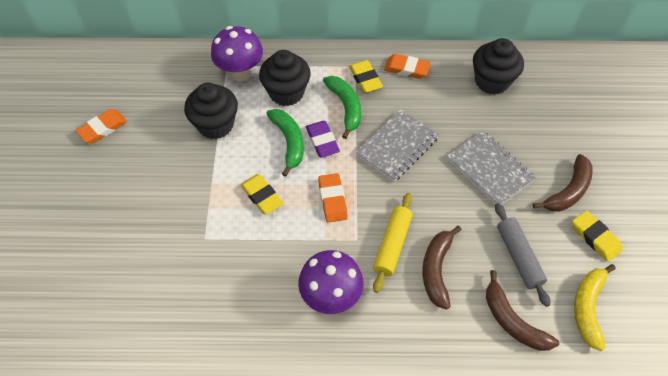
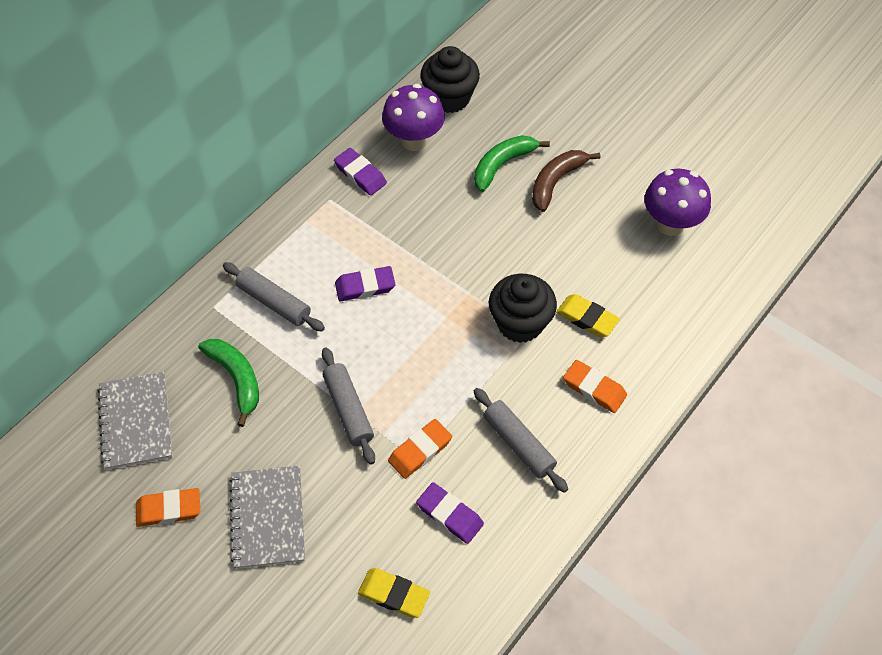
black cupcake: [184,83,238,139] [259,50,311,106] [473,38,524,95] = 3 -> [420,46,480,113] [489,274,557,343] = 2
brown banana: [423,226,461,310] [486,270,559,351] [533,154,593,212] = 3 -> [532,150,600,212] = 1
grey rolling pin: [495,203,550,307] = 1 -> [223,262,325,331] [322,347,375,465] [474,388,568,493] = 3
purple eraser: [306,121,340,158] = 1 -> [334,148,387,196] [335,266,396,301] [416,482,484,544] = 3
yellow banana: [574,264,616,351] = 1 -> none = 0
yellow eraser: [240,174,284,214] [349,60,383,93] [572,210,622,262] = 3 -> [358,568,430,618] [556,294,620,337] = 2
yellow rolling pin: [373,193,413,293] = 1 -> none = 0

